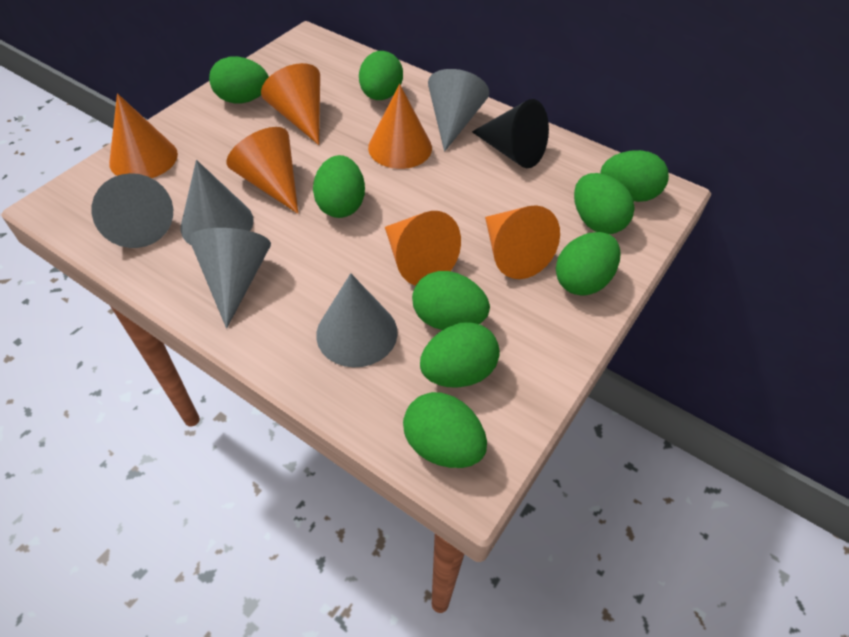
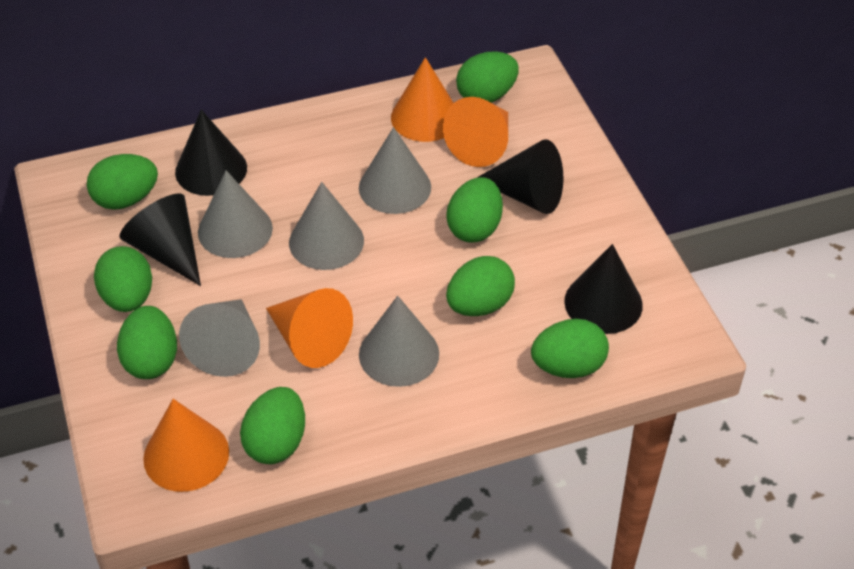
black cone: [472,99,549,168] = 1 -> [119,193,201,286] [175,110,247,196] [477,139,564,214] [564,244,643,334] = 4
green egg: [209,56,269,104] [313,155,365,218] [359,51,403,100] [403,392,487,468] [412,271,490,330] [420,322,500,387] [556,232,620,296] [574,173,635,234] [600,150,669,202] = 9 -> [87,154,158,210] [94,246,152,312] [117,306,177,379] [240,387,305,464] [446,177,503,243] [446,256,515,316] [456,51,519,103] [531,319,609,378] = 8
orange cone: [109,93,178,178] [226,127,298,214] [261,63,320,145] [368,84,432,169] [385,211,461,286] [485,205,560,279] = 6 -> [143,399,229,492] [266,288,353,368] [391,57,453,142] [443,97,508,167] = 4

